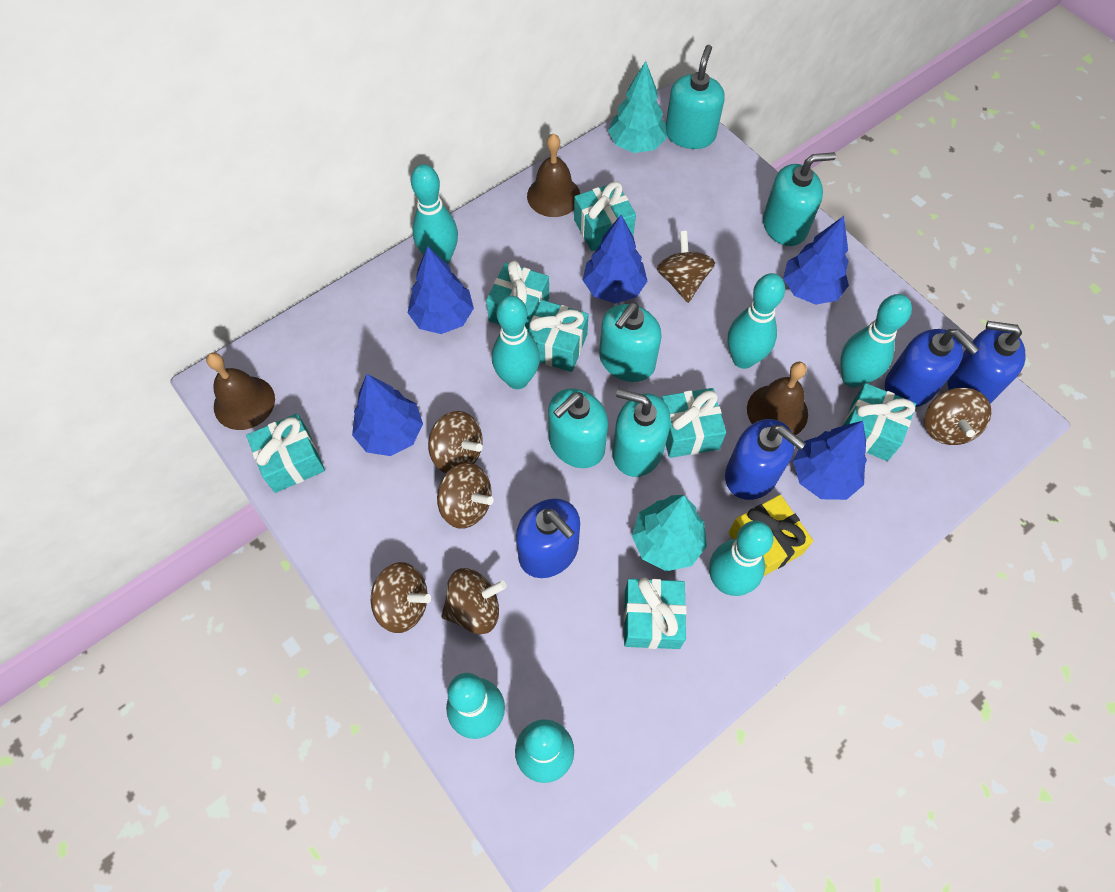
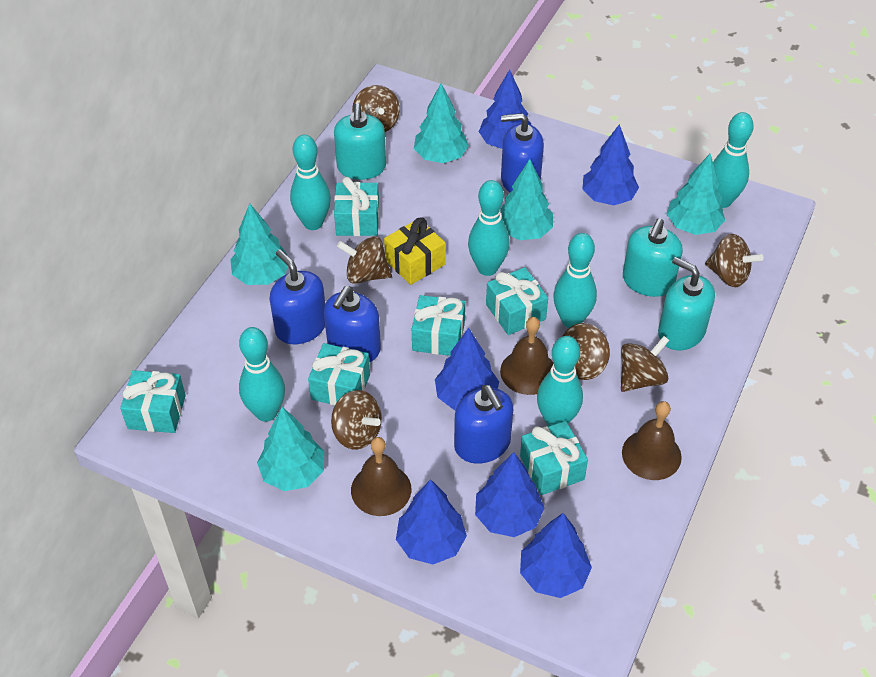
blue tree: [352,374,423,456] [408,246,474,334] [583,215,648,304] [783,216,849,305] [793,421,867,500] = 5 -> [396,479,467,564] [435,328,499,410] [475,452,544,537] [479,70,531,149] [520,513,592,598] [582,124,639,205] = 6
turquoise bowling pin: [411,164,458,265] [446,673,505,739] [492,296,540,389] [515,719,574,783] [709,521,774,596] [728,273,785,369] [840,294,912,388] = 7 -> [239,327,285,422] [290,134,331,230] [468,180,510,276] [537,336,583,426] [553,233,597,328] [713,112,754,208] = 6
turquoise gift: [246,413,325,493] [486,260,549,331] [528,300,589,372] [574,181,636,251] [624,578,686,649] [661,388,726,458] [843,383,916,461] = 7 -> [120,370,186,433] [308,343,370,406] [334,177,379,236] [412,295,465,356] [486,267,548,335] [520,421,588,495] = 6
turquoise soap dispenser: [548,389,608,468] [599,303,662,382] [612,389,671,477] [666,45,725,149] [763,152,836,246] = 5 -> [334,103,386,180] [623,218,683,297] [658,257,715,351] = 3
turquoise tree: [608,61,667,153] [632,495,707,571] = 2 -> [230,203,288,285] [257,407,324,491] [414,84,469,163] [500,159,553,240] [667,154,725,235] = 5

